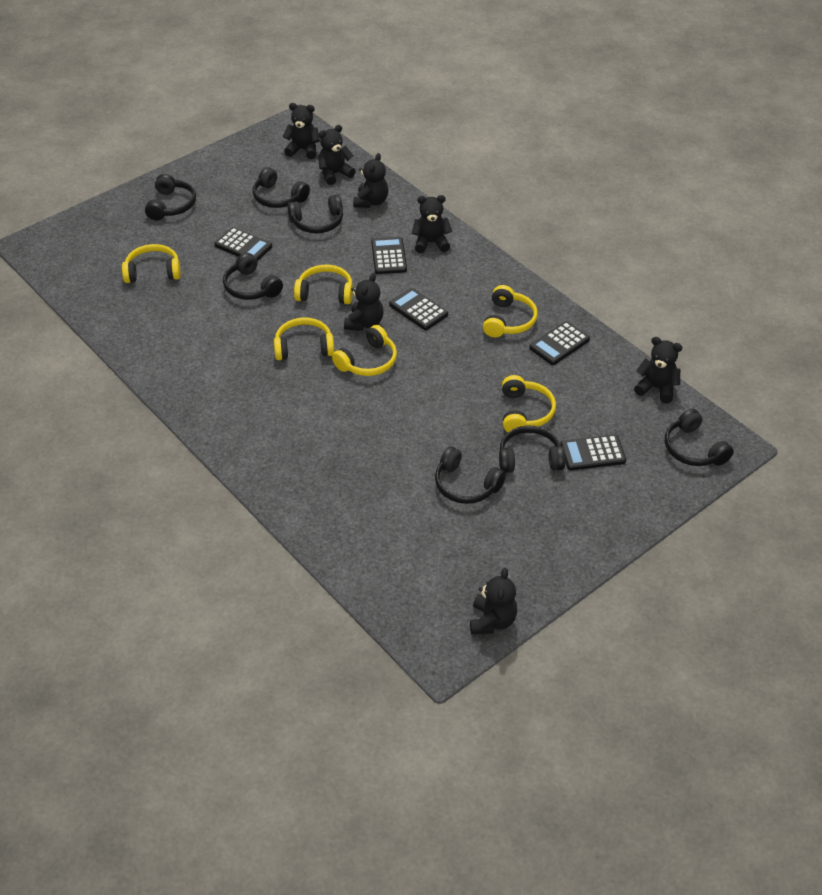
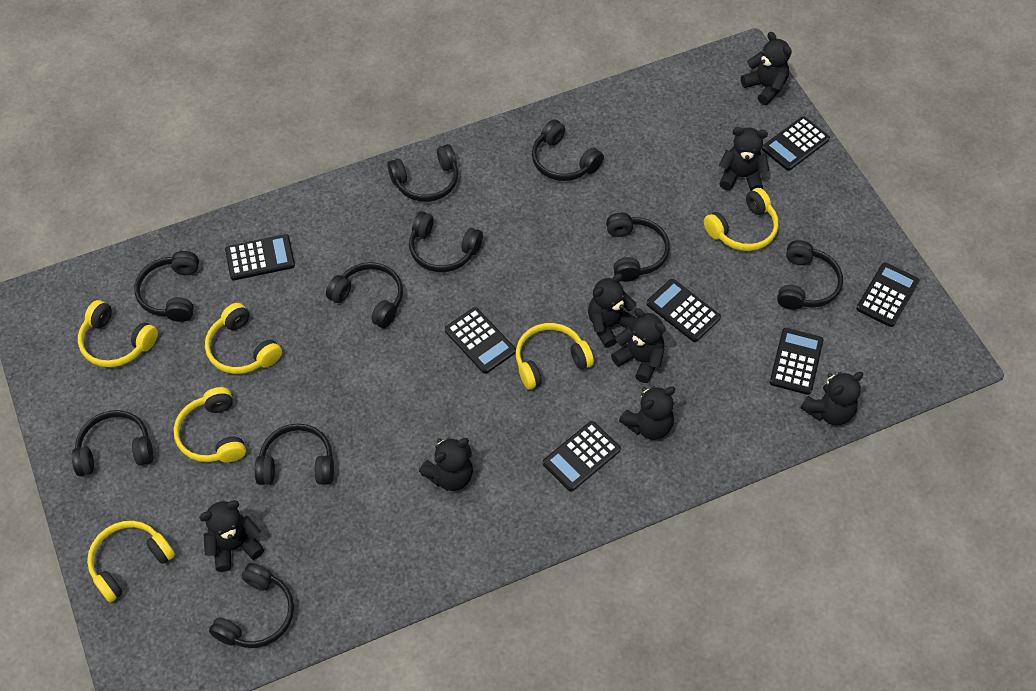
black calculator: [214,227,272,261] [371,237,407,274] [389,288,448,330] [529,321,590,365] [560,434,626,470] = 5 -> [225,234,295,280] [445,307,516,374] [543,421,621,491] [646,279,721,342] [762,116,830,171] [770,328,823,395] [856,262,920,327] = 7
black headphones: [145,174,196,220] [223,253,283,300] [253,167,310,208] [287,195,343,233] [435,447,506,504] [499,425,565,473] [665,409,734,466] = 7 -> [72,410,153,476] [134,251,199,322] [209,563,294,648] [255,424,334,485] [326,262,403,328] [387,144,458,202] [409,211,483,272] [532,119,604,181] [606,213,670,282] [777,240,843,310] = 10
black teddy bear: [283,103,320,159] [318,125,356,185] [344,273,383,331] [353,153,389,208] [412,195,452,253] [470,568,517,634] [634,337,682,404] = 7 -> [199,500,264,572] [419,437,473,491] [588,273,636,348] [611,308,666,383] [619,386,675,440] [719,127,769,191] [741,32,792,105] [800,372,863,425] = 8

